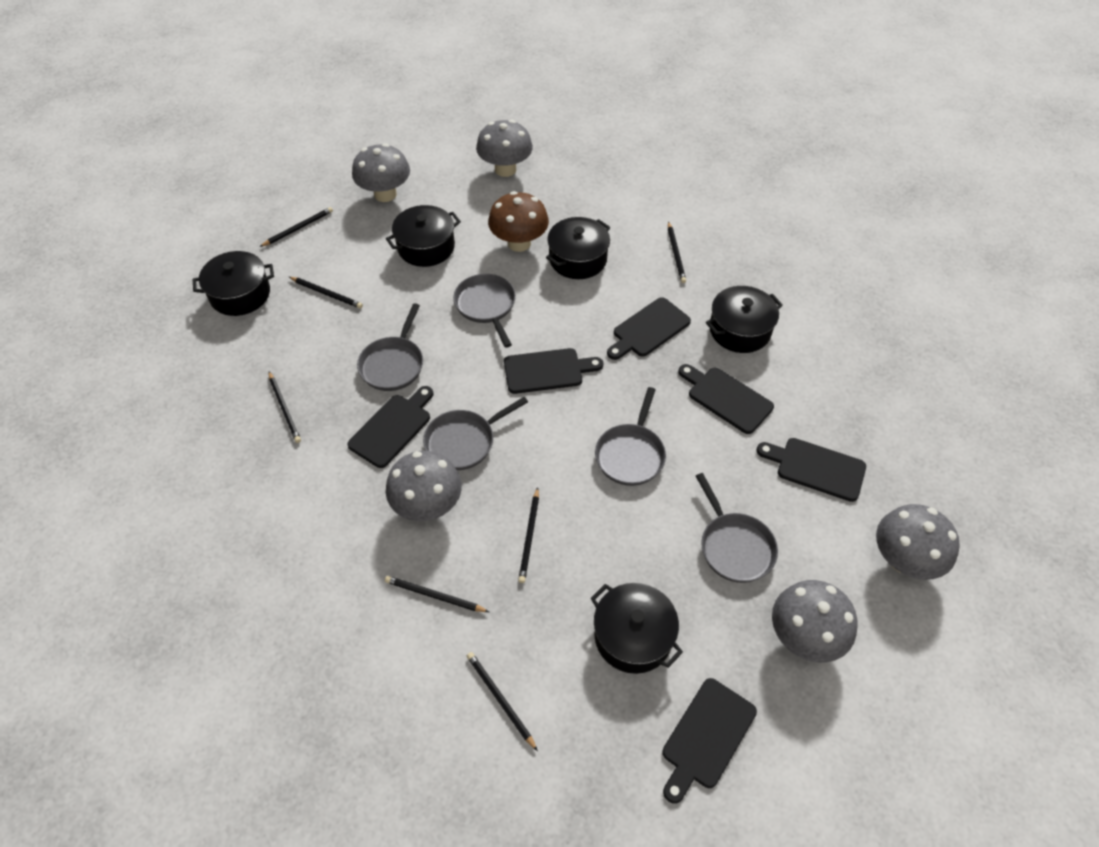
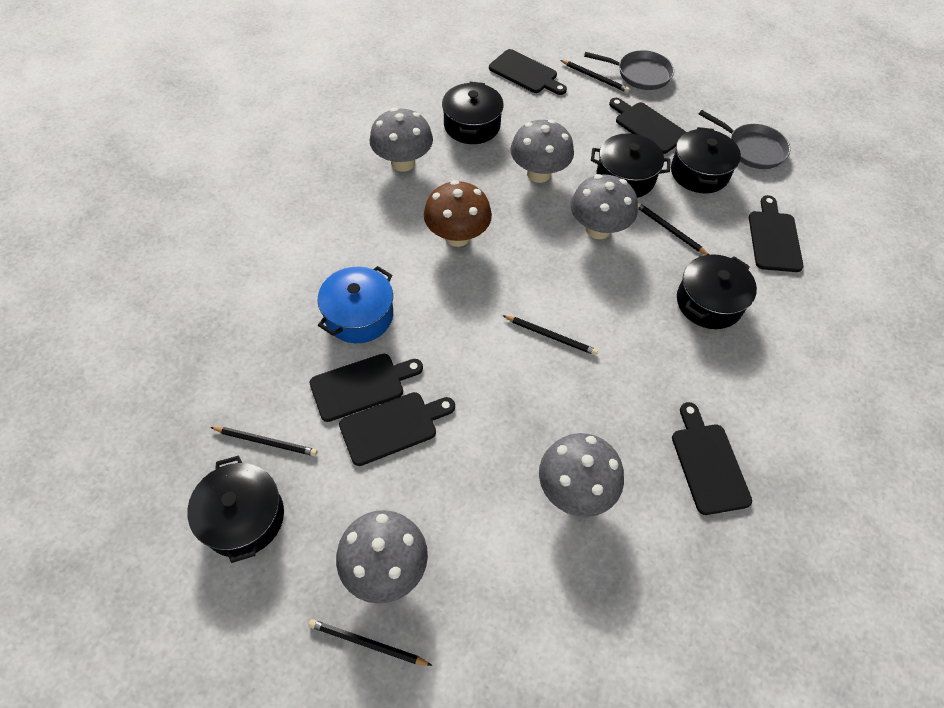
black pencil: [260,207,333,247] [269,372,301,443] [289,277,363,308] [385,576,489,612] [467,652,538,751] [518,487,539,583] [668,222,686,283] = 7 -> [210,427,317,456] [309,619,432,666] [502,315,598,356] [560,60,630,93] [638,202,709,255] = 5
blue pot: none = 0 -> [318,266,393,343] = 1
grey pan: [357,303,423,391] [423,397,528,470] [453,274,516,348] [595,387,666,486] [696,473,778,583] = 5 -> [584,50,674,90] [699,110,790,169] = 2

